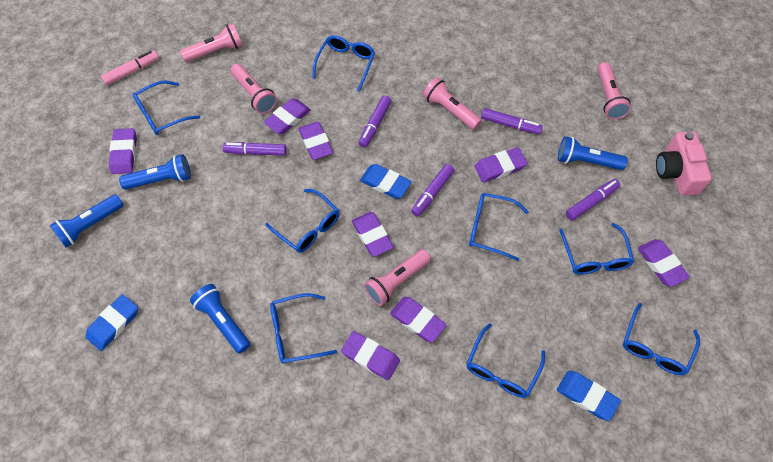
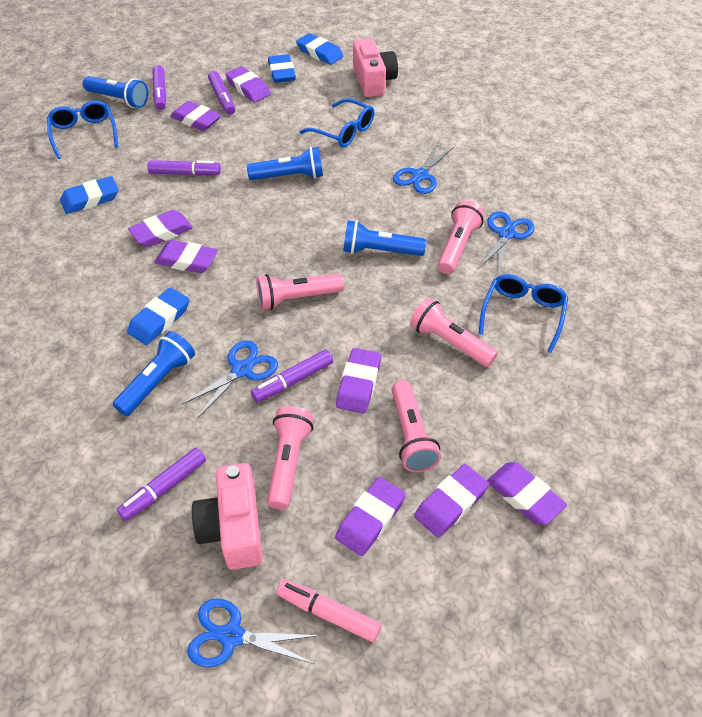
blue eraser: [85,294,138,351] [360,164,412,199] [557,371,621,421] = 3 -> [60,176,119,214] [127,287,189,345] [268,54,296,83] [296,33,344,65] = 4
blue glasses: [132,80,200,135] [265,189,340,253] [270,293,337,364] [312,35,375,92] [466,323,545,398] [469,193,529,261] [559,223,634,275] [623,303,700,375] = 8 -> [47,100,118,159] [299,98,374,147] [479,274,568,353] = 3
blue scissors: none = 0 -> [181,340,278,419] [187,598,320,667] [393,143,454,194] [478,211,535,273] = 4
pink camera: [656,131,712,196] = 1 -> [192,463,262,570] [353,38,398,97] = 2

